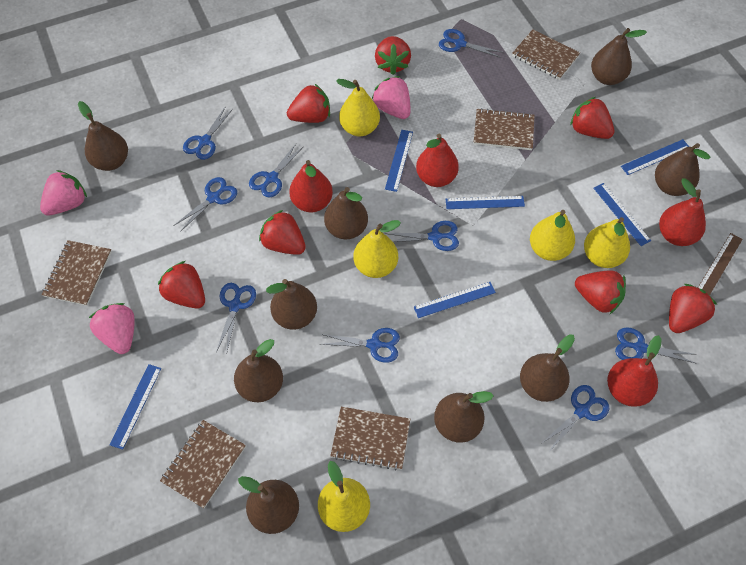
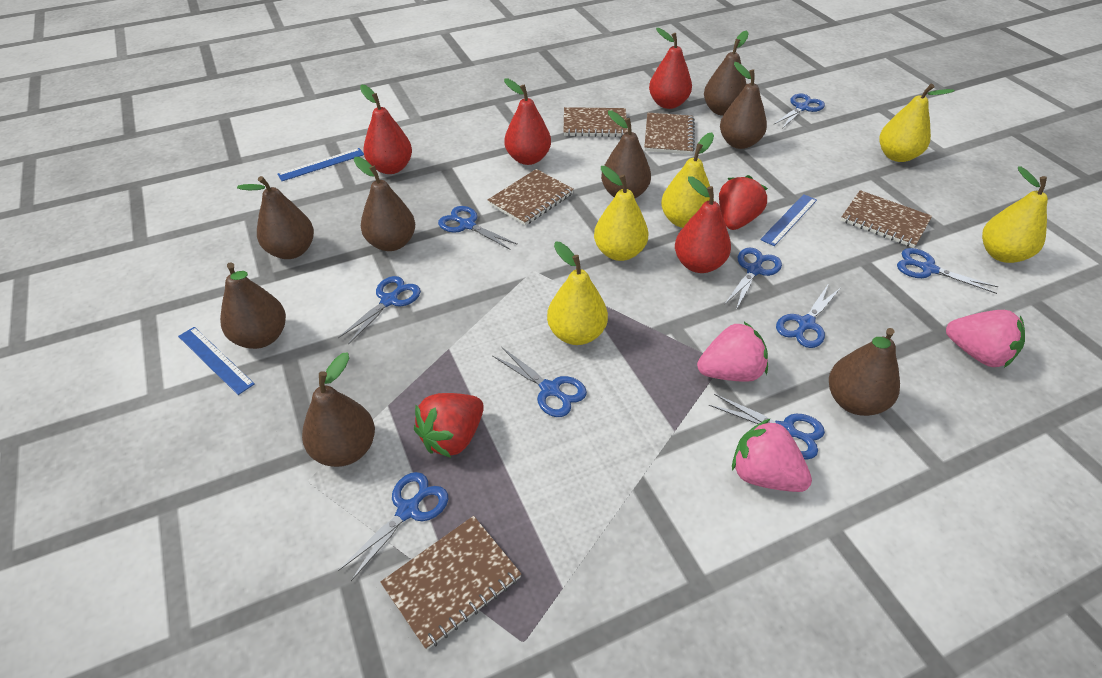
blue ruler: [110,364,161,450] [385,130,413,192] [414,282,496,318] [446,196,525,209] [593,183,651,246] [621,139,689,175] = 6 -> [178,327,255,395] [277,148,364,181] [760,194,817,246] = 3
brown pear: [78,101,128,171] [234,339,283,402] [238,476,299,534] [266,279,317,330] [324,187,368,239] [434,391,494,443] [520,334,575,402] [591,28,647,85] [655,143,710,196] = 9 -> [220,262,286,349] [237,176,314,259] [302,352,375,467] [354,157,415,251] [601,110,651,198] [704,31,749,116] [720,62,767,149] [829,328,900,416] = 8
brown ruler: [698,233,743,296] = 1 -> none = 0
red strawberry: [158,261,205,308] [259,210,306,255] [287,84,330,123] [375,36,411,75] [570,97,615,139] [575,270,626,314] [669,284,717,333] = 7 -> [414,393,484,458] [719,175,768,230] = 2

